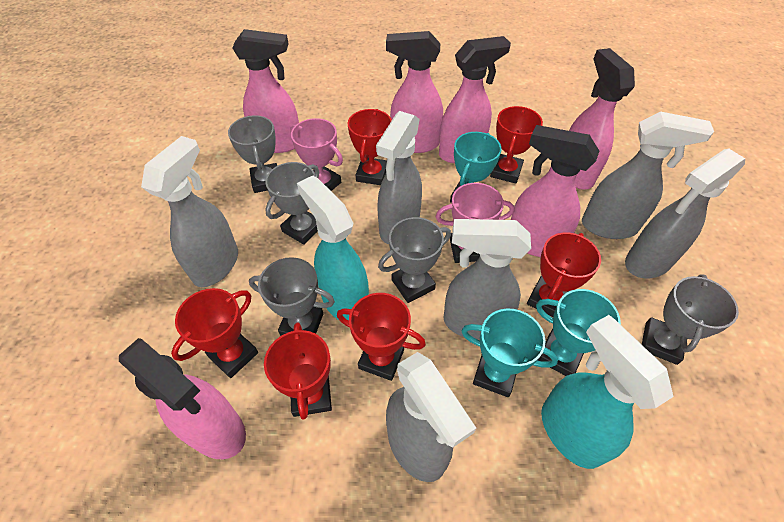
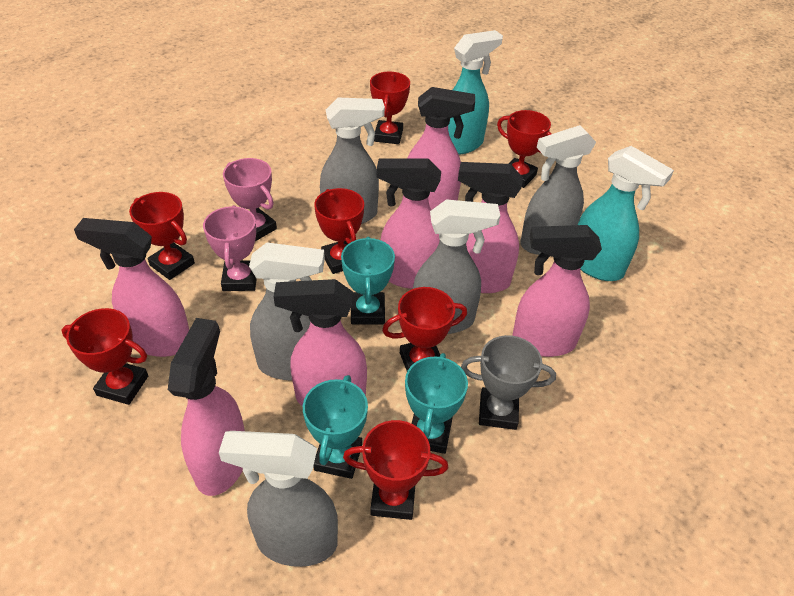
grey spray bottle: [141,136,238,287] [376,111,422,244] [386,352,476,482] [444,219,531,340] [582,111,714,239] [625,149,745,278] = 6 -> [219,431,338,567] [249,242,325,380] [320,98,385,224] [413,199,500,334] [521,125,596,255] = 5
grey trophy: [228,115,277,193] [249,257,335,336] [265,162,320,245] [378,217,451,303] [642,274,739,365] = 5 -> [461,335,556,430] = 1
pink spray bottle: [119,338,246,459] [232,29,299,153] [386,31,443,153] [439,36,511,163] [511,125,599,257] [569,48,635,189] = 6 -> [74,218,189,357] [168,318,245,496] [274,279,367,407] [377,158,441,289] [408,87,475,210] [458,162,523,293] [512,225,602,357] = 7
red trophy: [171,288,258,378] [264,322,332,419] [337,293,426,381] [348,109,392,185] [490,106,543,184] [527,232,601,317] = 6 -> [61,308,148,405] [129,192,195,280] [314,188,364,274] [343,420,448,520] [370,71,410,144] [382,287,467,371] [497,110,551,188] = 7

